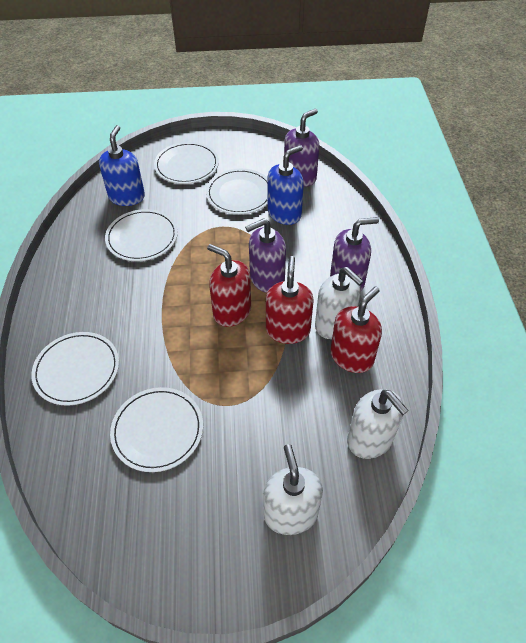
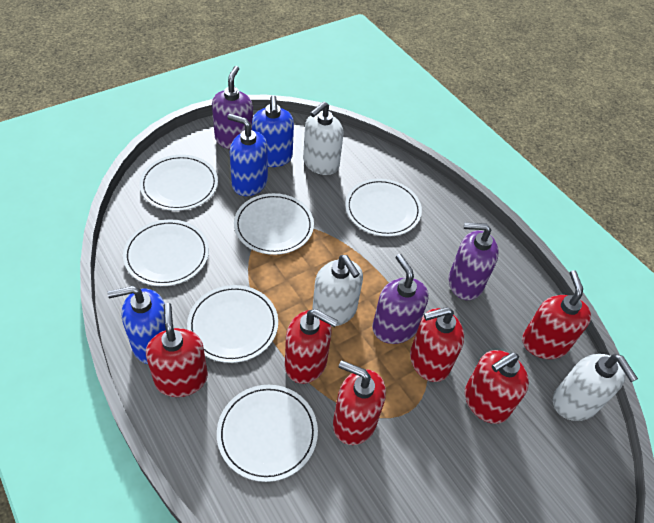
blue soap dispenser: [99,125,145,206] [267,145,304,225] = 2 -> [107,286,166,364] [227,114,268,196] [252,95,294,167] = 3
red soap dispenser: [207,244,251,327] [266,256,314,344] [330,286,382,373] = 3 -> [146,303,208,397] [285,309,338,384] [333,360,386,445] [410,307,464,382] [465,350,529,424] [522,270,591,359] = 6
white plate: [31,332,119,406] [105,209,178,261] [110,387,203,472] [154,142,219,184] [206,169,268,214] = 5 -> [123,220,209,286] [139,155,218,211] [187,285,278,363] [217,385,318,482] [234,193,314,255] [345,179,422,237] = 6

